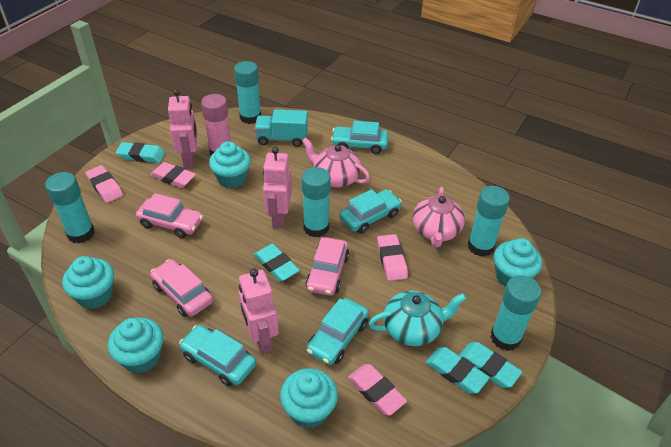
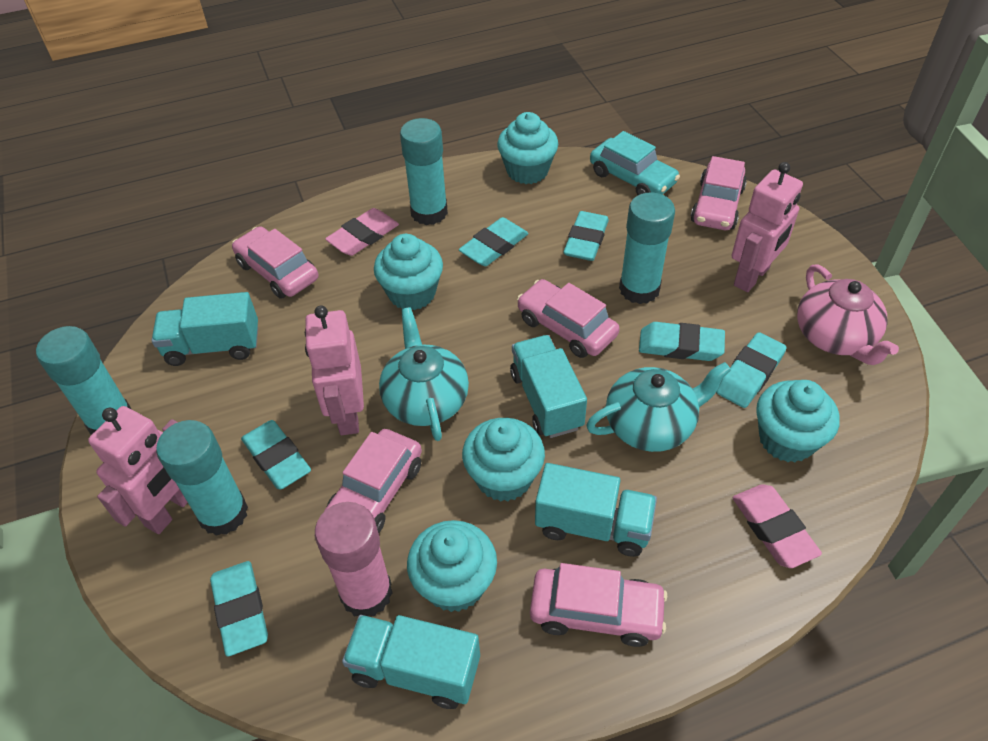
pink car: [136,193,203,238] [150,259,213,317] [305,237,349,296] = 3 -> [232,226,318,299] [324,429,422,533] [517,279,620,358] [530,563,667,647] [691,156,747,230] = 5
pink eraser: [85,165,123,203] [150,162,196,188] [348,364,407,416] [377,234,408,281] = 4 -> [325,208,399,256] [733,484,822,568] = 2
pink teapot: [302,137,370,187] [413,187,465,247] = 2 -> [797,264,899,365] = 1
turquoise car: [179,325,256,387] [306,298,369,365] [331,121,388,154] [339,189,402,234] = 4 -> [590,131,680,195] = 1
turquoise eraser: [116,142,165,163] [254,244,300,282] [426,347,490,394] [459,342,522,388] = 4 -> [210,561,268,657] [241,420,311,490] [459,217,528,266] [563,211,609,261] [639,322,725,361] [716,332,787,408] = 6
turquoise glue stick: [45,172,95,244] [234,61,261,124] [302,167,331,237] [468,186,510,257] [491,275,541,351] = 5 -> [36,326,131,435] [156,420,248,536] [400,118,448,225] [619,192,675,304] = 4
turquoise teapot: [368,291,466,346] = 1 -> [379,307,469,441] [586,362,731,452] = 2
turquoise truck: [255,109,308,147] = 1 -> [151,292,258,366] [342,615,480,709] [510,335,587,438] [535,463,657,557] = 4

